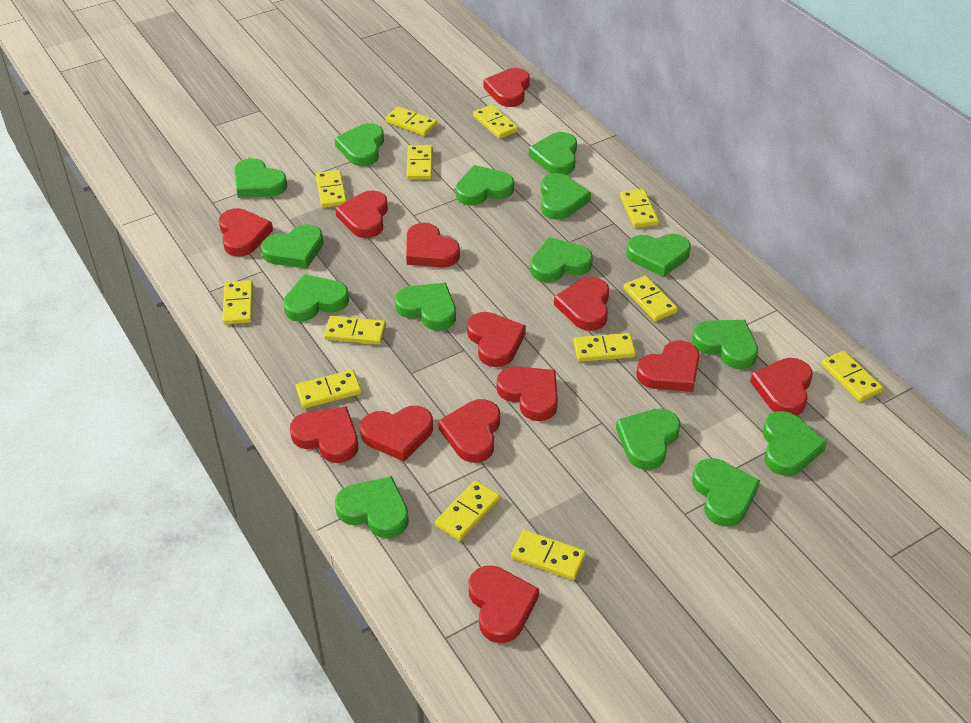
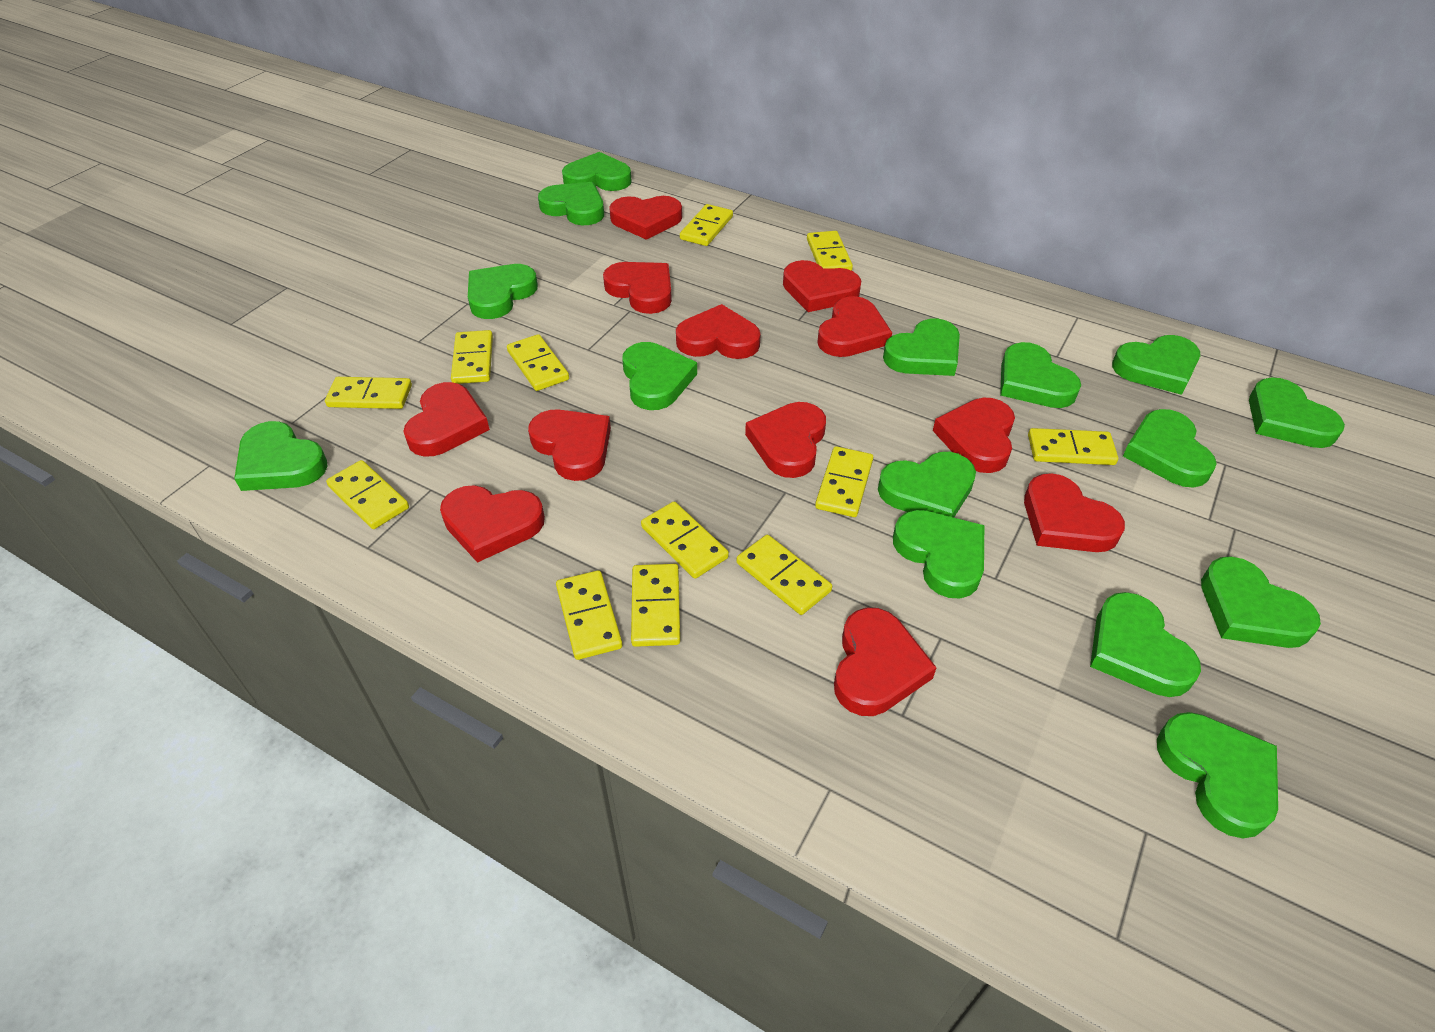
red heart: [219,208,273,257] [290,406,358,463] [335,190,388,238] [360,406,433,461] [406,223,460,267] [438,399,500,463] [467,312,526,367] [469,565,539,643] [483,68,530,107] [497,367,558,421] [554,277,609,331] [636,341,700,392] [750,358,813,416] = 13 -> [403,382,490,457] [440,485,545,563] [528,409,611,481] [603,262,672,314] [609,196,682,240] [676,304,761,359] [745,402,826,478] [783,260,861,312] [817,296,892,357] [834,608,937,716] [933,398,1015,473] [1024,473,1125,552] = 12
yellow domino: [222,280,253,324] [296,370,362,409] [316,170,347,208] [324,316,386,345] [385,106,437,136] [406,145,433,180] [435,481,500,541] [473,104,518,139] [511,530,586,580] [573,333,636,362] [620,189,659,228] [624,276,678,321] [821,351,883,402] = 13 -> [325,377,412,409] [326,460,409,529] [451,330,493,384] [507,334,569,391] [556,570,622,660] [631,564,680,647] [641,502,729,579] [680,204,733,246] [737,535,832,615] [807,231,853,271] [815,446,873,517] [1028,428,1118,465] = 12

